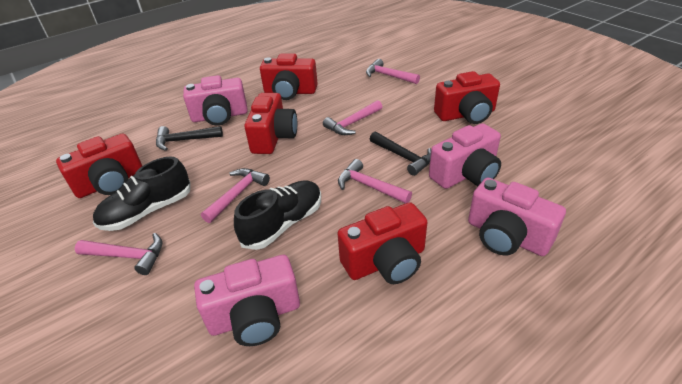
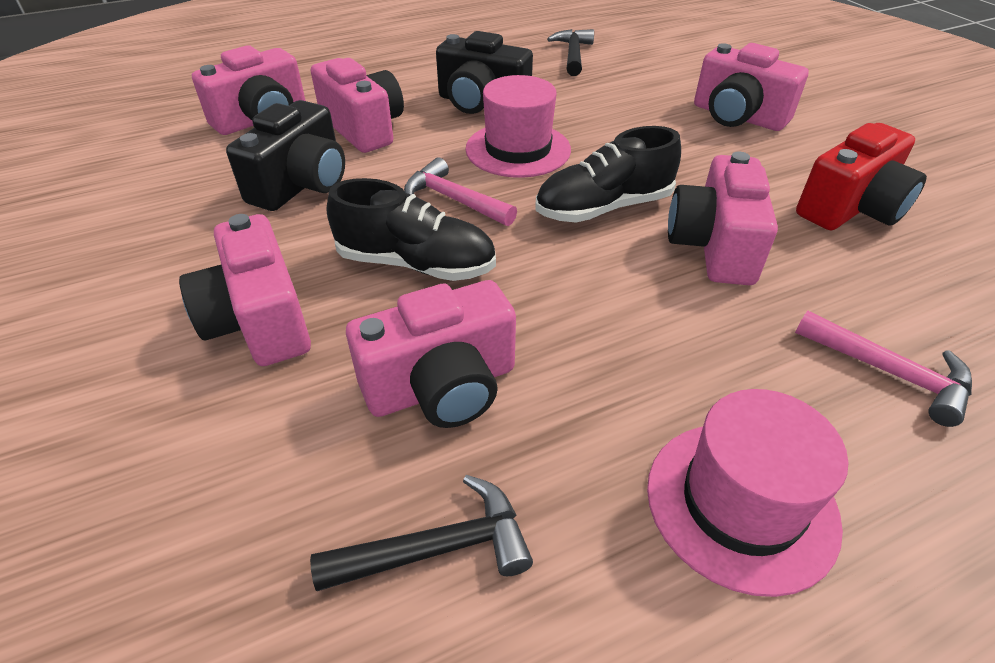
black camera: none = 0 -> [226,100,345,211] [436,31,533,114] = 2
pink camera: [183,75,248,126] [194,255,300,346] [429,123,501,189] [468,178,566,256] = 4 -> [179,214,311,366] [192,46,306,135] [311,58,404,153] [346,280,516,428] [668,151,778,285] [694,43,809,131] = 6
pink hammer: [75,233,163,275] [201,168,270,223] [323,100,382,135] [338,159,412,204] [366,59,420,84] = 5 -> [404,158,517,226] [795,311,972,427] = 2
pink hat: none = 0 -> [465,75,571,178] [647,389,848,597] = 2
red camera: [56,134,142,198] [244,93,297,154] [260,53,318,100] [337,202,427,284] [434,71,500,124] = 5 -> [796,123,927,231] = 1

